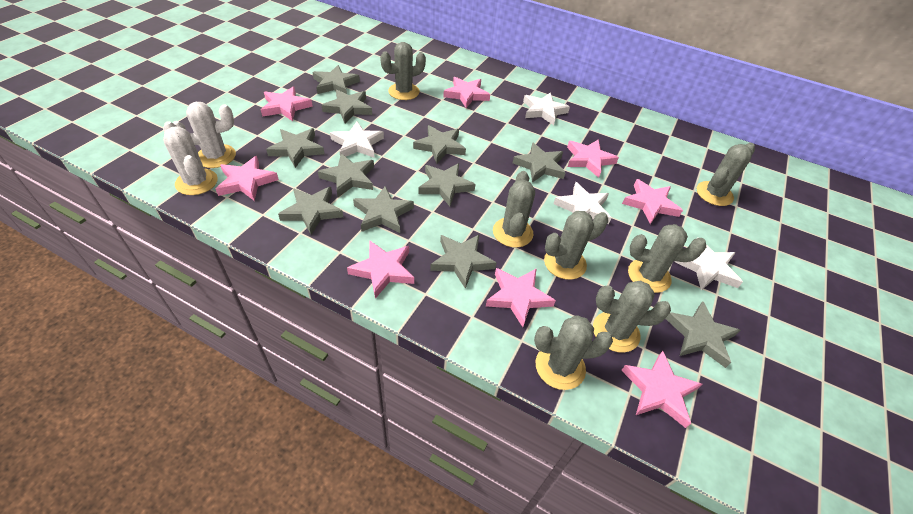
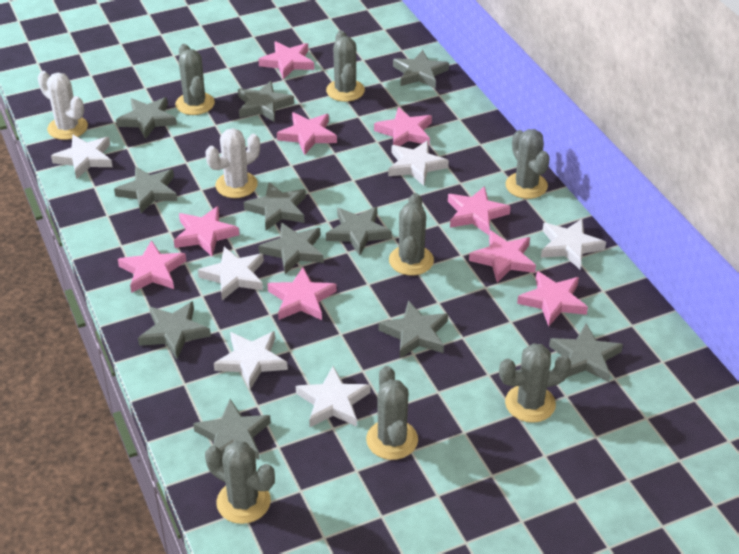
pink star: [216,156,279,201] [261,86,313,121] [347,240,414,299] [443,77,490,108] [486,268,556,327] [567,139,619,178] [621,351,702,428] [622,179,683,224] = 8 -> [118,240,187,293] [174,206,239,256] [258,41,314,80] [267,267,337,320] [277,112,337,155] [374,107,432,146] [448,186,511,235] [469,230,536,283] [517,271,588,327] = 9
white star: [330,121,384,158] [523,92,570,125] [553,182,611,224] [674,237,743,290] = 4 -> [51,135,113,179] [198,247,264,300] [214,331,288,390] [296,366,371,427] [388,140,449,186] [541,218,606,269] = 6

